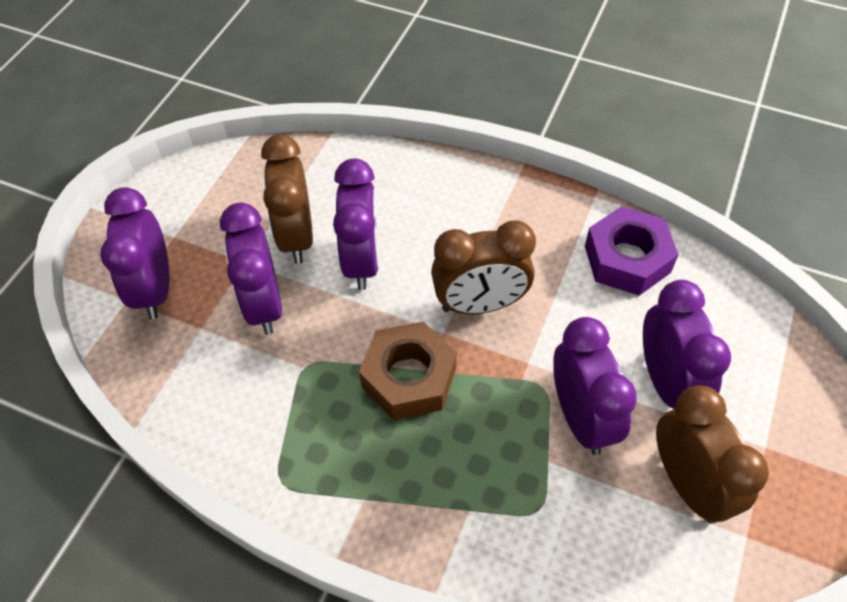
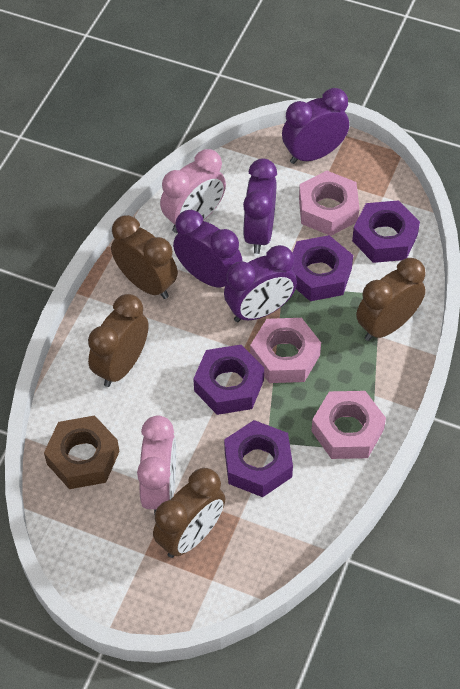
brown clock: [261,134,313,264] [431,220,536,314] [656,386,769,524] = 3 -> [88,294,149,387] [111,215,178,299] [153,468,225,558] [356,258,426,341] = 4
pink clock: none = 0 -> [137,416,176,514] [160,149,226,233] = 2
pink nut: none = 0 -> [250,318,321,383] [299,171,359,236] [311,391,386,459] = 3
purple clock: [100,187,169,319] [220,203,282,335] [333,159,379,290] [553,317,637,455] [643,280,731,409] = 5 -> [173,210,243,287] [224,245,297,322] [243,159,277,254] [282,88,349,164] = 4
purple nut: [585,206,678,296] = 1 -> [193,345,264,415] [224,420,293,497] [292,235,353,301] [352,200,420,263] = 4

